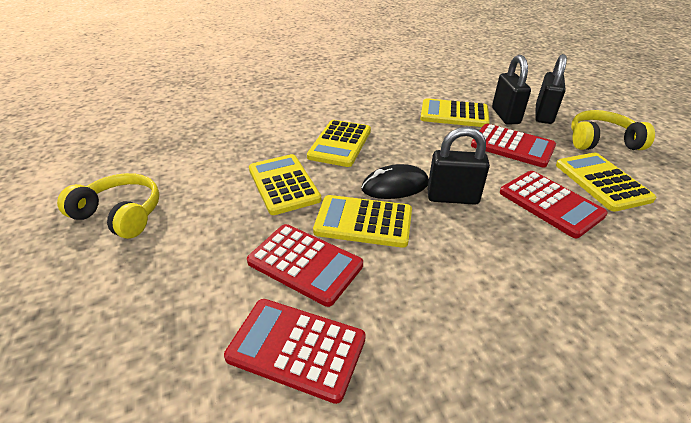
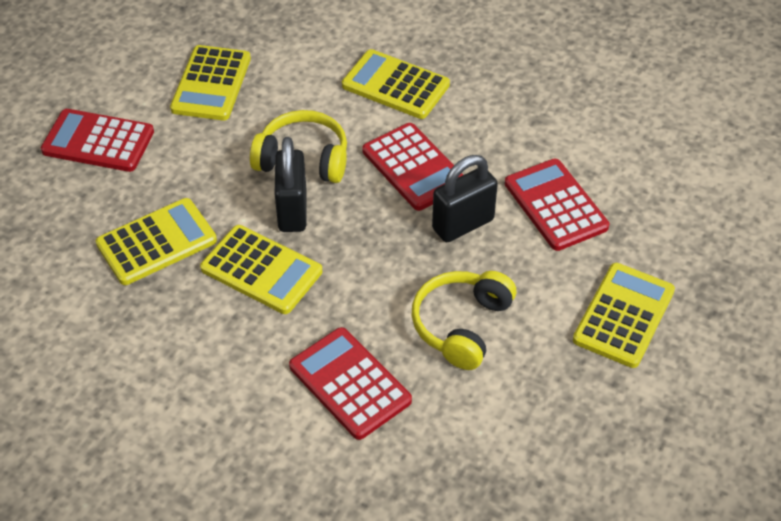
black mouse: [361,164,429,199] = 1 -> none = 0
black padlock: [427,127,490,205] [492,55,531,125] [535,54,567,124] = 3 -> [275,137,306,232] [432,155,498,242] = 2

